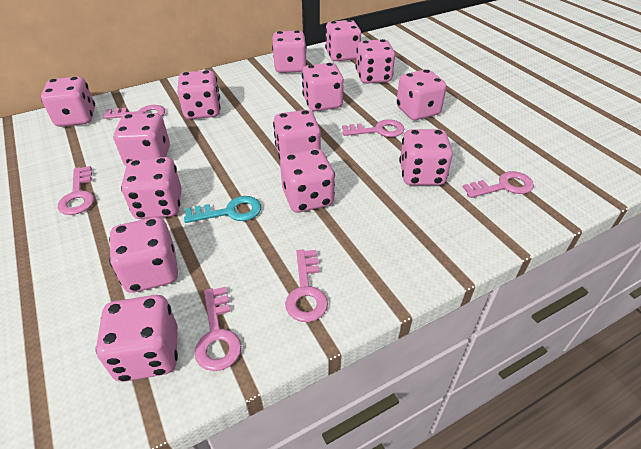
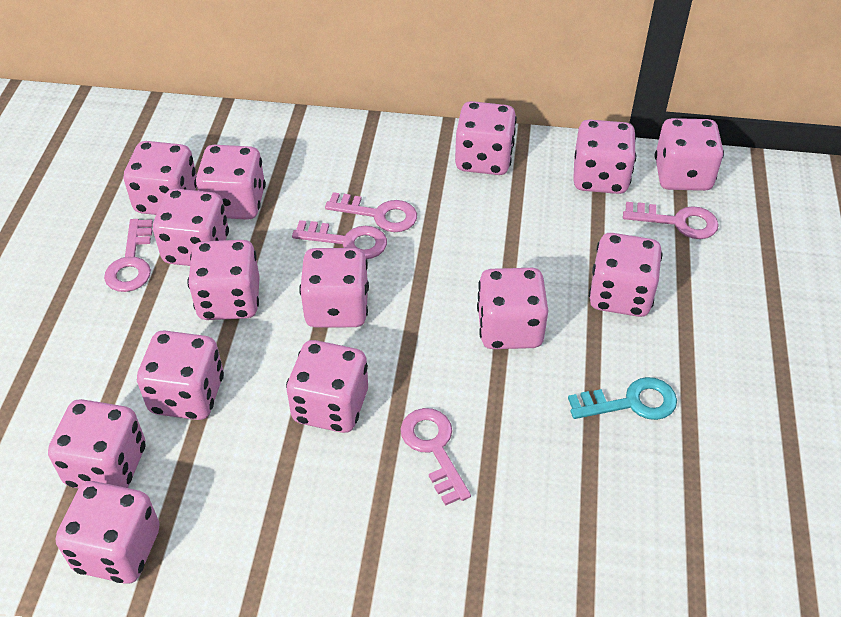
pink key: [58,166,94,215] [103,105,165,119] [195,287,242,371] [285,250,328,322] [342,119,404,137] [463,171,534,198] = 6 -> [104,219,153,292] [292,220,387,259] [325,192,417,232] [400,408,471,506] [623,202,719,239] = 5

